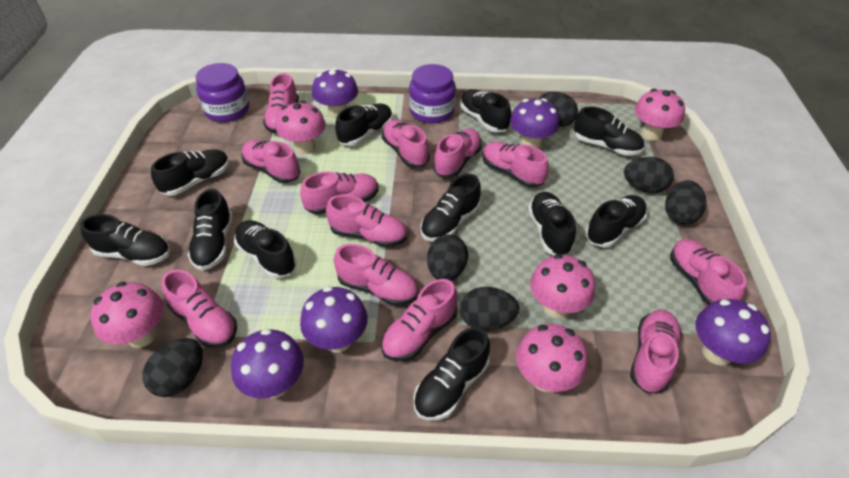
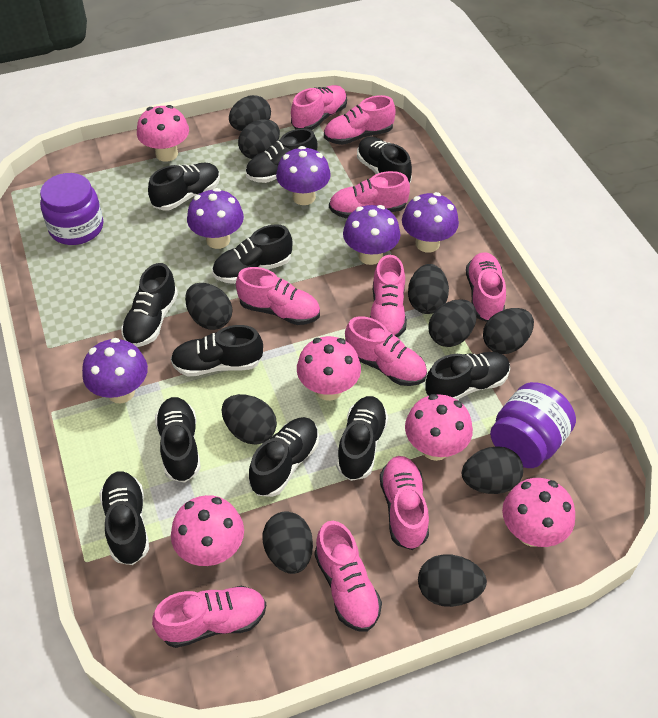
black egg: [142,338,203,397] [427,234,468,281] [460,287,519,331] [539,92,578,127] [624,157,674,193] [665,180,706,225] = 6 -> [185,283,232,330] [222,394,277,445] [229,95,271,131] [238,119,280,159] [263,512,313,574] [408,264,449,314] [418,554,487,607] [428,299,477,347] [462,446,523,494] [483,308,534,354] = 10
pink shoe: [162,269,237,348] [241,140,300,183] [263,73,299,133] [300,171,379,215] [326,195,407,247] [334,244,418,306] [381,279,457,361] [382,119,430,168] [433,128,482,177] [483,142,549,188] [630,309,682,393] [670,239,747,305] = 12 -> [152,586,266,648] [236,267,320,325] [291,85,347,130] [315,521,382,632] [324,95,396,145] [329,171,410,218] [345,316,427,386] [369,255,407,337] [380,456,429,550] [466,252,506,322] = 10

